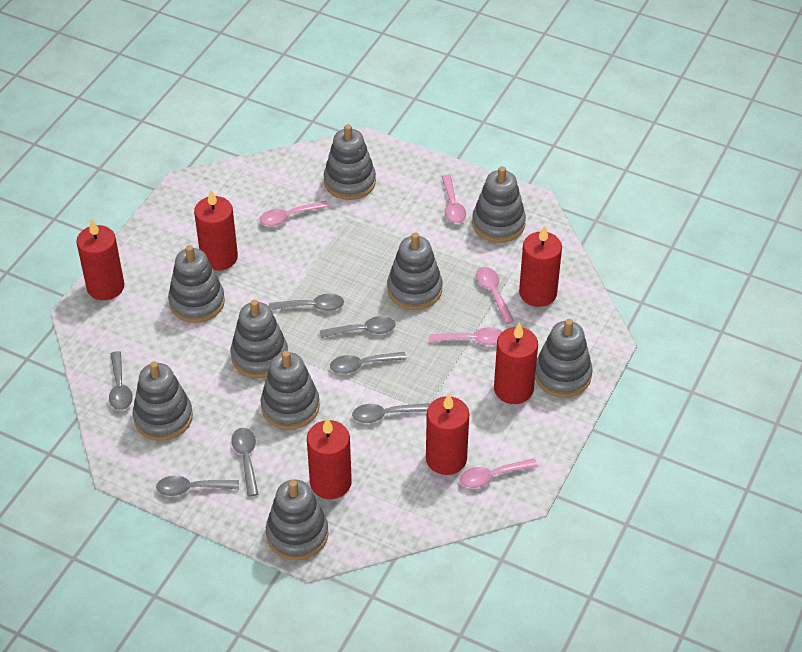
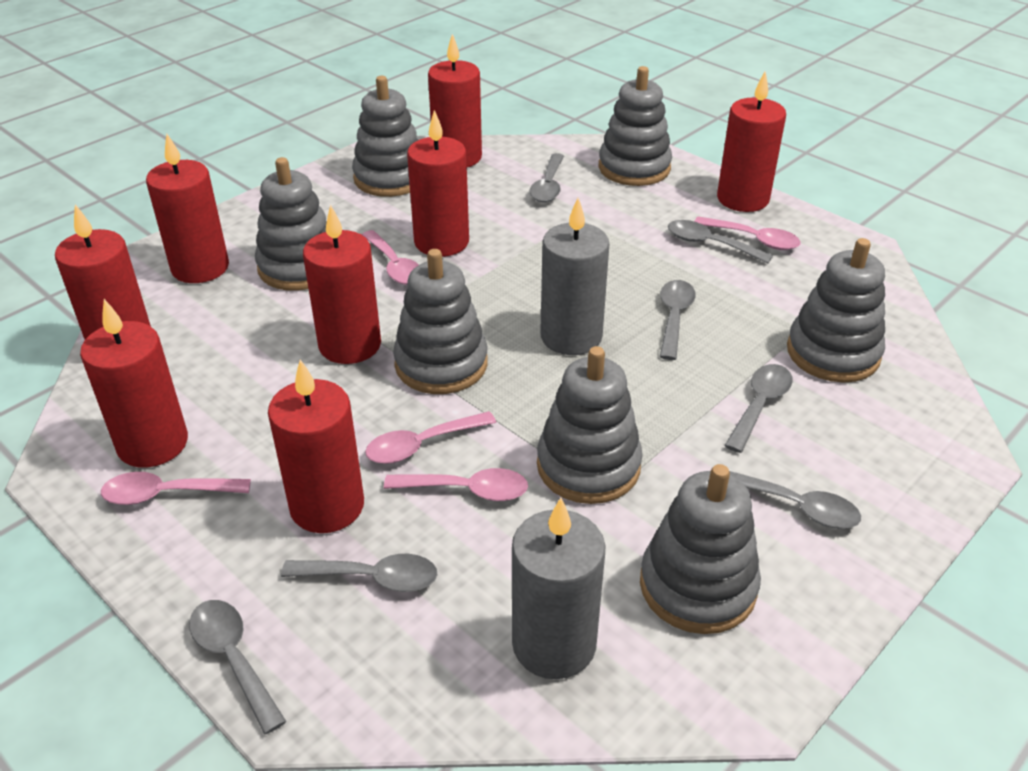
grey candle: none = 0 -> [512,498,605,679] [540,198,609,355] = 2
grey stacking toy: [133,361,193,441] [168,245,225,323] [231,300,288,378] [261,351,320,430] [266,479,328,560] [324,124,376,200] [387,233,442,310] [472,166,526,243] [535,319,593,397] = 9 -> [255,157,327,291] [352,76,418,197] [393,249,488,394] [537,346,643,504] [599,66,672,186] [640,464,761,634] [787,238,885,383] = 7
red candle: [76,219,124,300] [194,190,238,271] [307,418,352,499] [426,393,469,475] [494,322,538,404] [519,225,562,307] = 6 -> [55,204,151,339] [80,299,188,468] [146,134,229,283] [268,359,364,533] [303,204,381,364] [407,110,469,257] [428,34,482,167] [717,71,786,212] = 8

